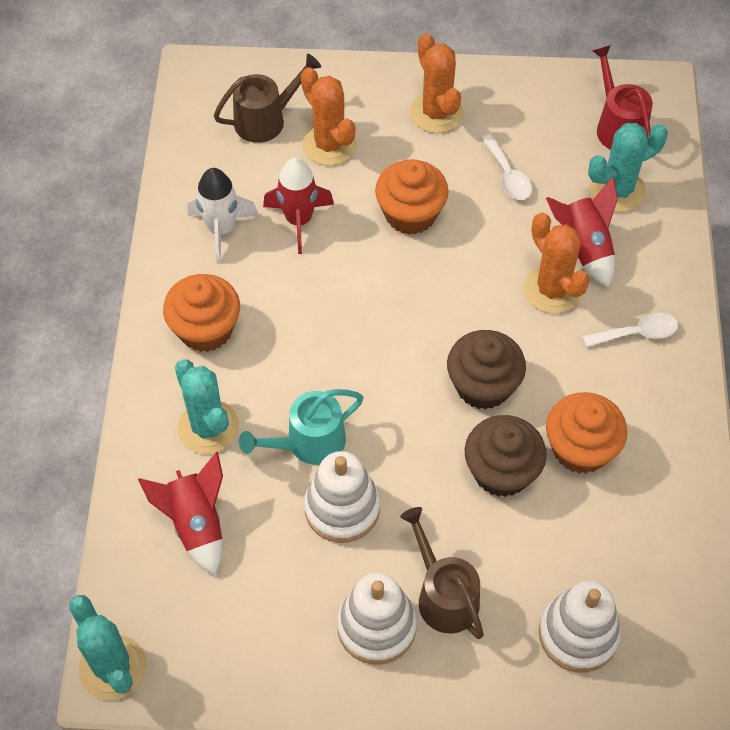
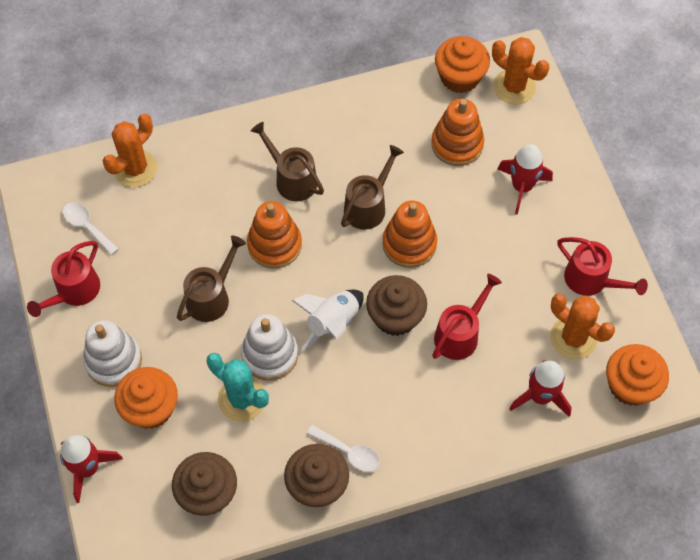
brown cupcake: [447,330,526,410] [465,415,547,497] = 2 -> [172,452,237,516] [284,444,349,507] [366,275,427,336] = 3
brown watering can: [214,54,321,143] [400,507,484,639] = 2 -> [177,236,246,322] [251,122,324,201] [341,145,404,230] = 3
orange stacking toy: none = 0 -> [247,201,302,269] [382,201,437,268] [432,99,484,166] = 3
red watering can: [592,45,653,150] = 1 -> [27,241,100,317] [432,274,502,360] [557,237,648,296] = 3
turquoise cactus: [69,595,147,701] [175,359,239,454] [588,123,668,212] = 3 -> [207,353,269,422] = 1
turquoise watering can: [239,389,363,465] = 1 -> none = 0
white stacking toy: [304,451,380,543] [337,573,417,665] [539,581,621,672] = 3 -> [83,320,142,387] [241,314,298,381] = 2

